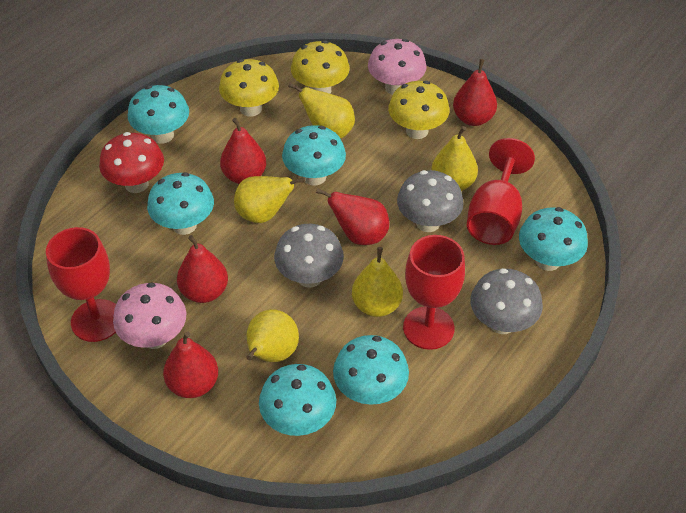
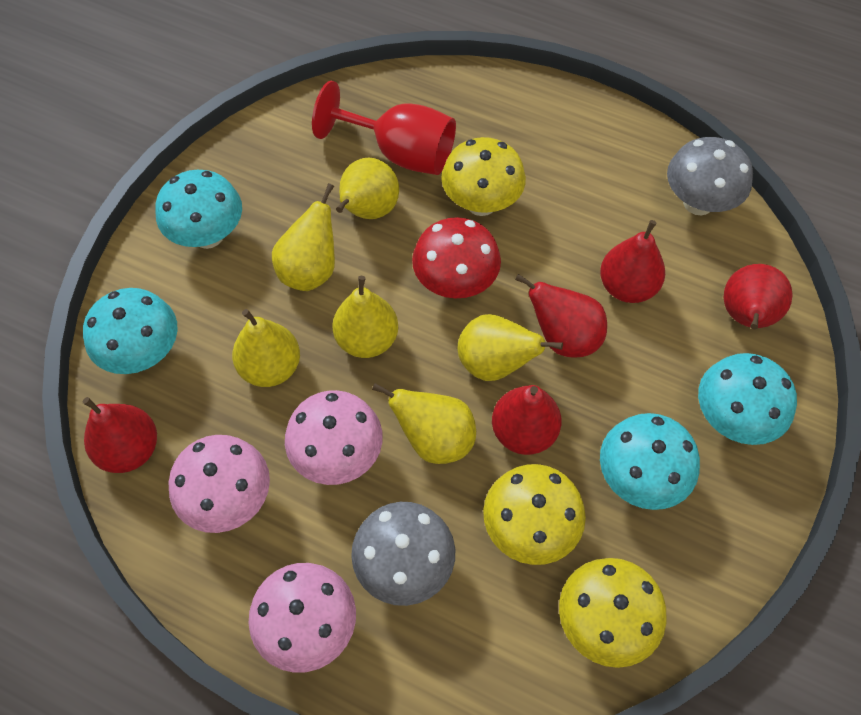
grey mushroom: [274,224,344,288] [397,170,464,232] [470,268,543,334] = 3 -> [351,502,455,606] [667,137,753,216] = 2
pink mushroom: [113,282,186,349] [368,39,427,95] = 2 -> [168,435,270,533] [248,563,356,673] [285,390,383,485] = 3
red goblet: [46,227,116,342] [403,235,465,350] [467,138,535,245] = 3 -> [312,81,456,175] = 1
turquoise mushroom: [127,85,189,144] [147,172,214,235] [259,364,336,436] [282,125,346,186] [333,335,409,405] [519,207,588,271] = 6 -> [83,288,178,374] [155,170,242,249] [600,413,700,510] [698,353,797,445] = 4
yellow pear: [234,176,305,223] [246,309,299,362] [288,83,355,138] [352,247,403,317] [431,126,478,191] = 5 -> [232,309,300,387] [272,183,335,291] [332,276,398,358] [336,158,399,219] [372,383,476,464] [458,314,563,381] = 6

